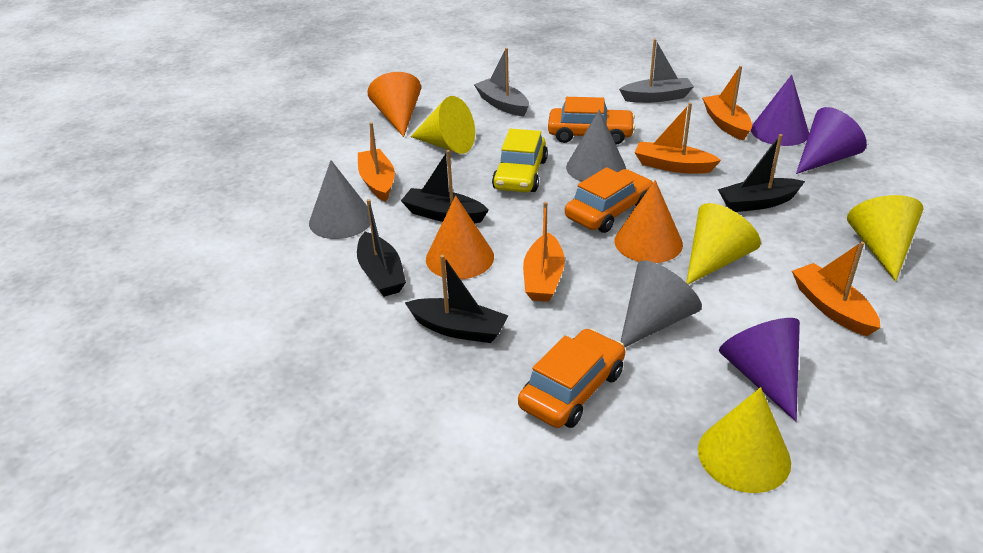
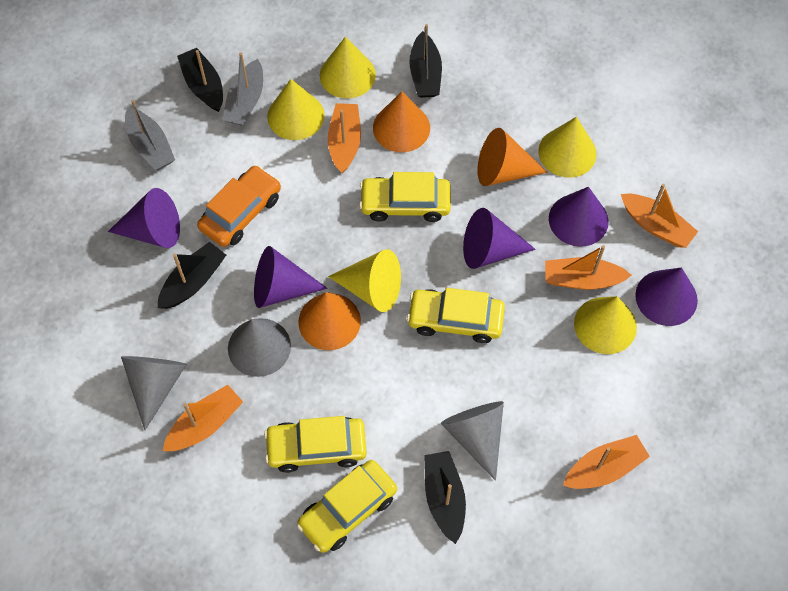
orange car: [518,329,625,428] [548,97,635,144] [565,167,653,233] = 3 -> [197,165,281,247] = 1
purple cone: [719,318,800,421] [751,75,809,146] [796,107,867,174] = 3 -> [108,188,180,248] [254,246,328,308] [463,208,536,269] [549,187,609,247] [635,267,698,326] = 5
yellow car: [492,129,548,192] = 1 -> [264,416,367,473] [297,460,397,553] [359,172,451,222] [407,288,505,343] = 4
yellow cone: [410,96,475,154] [686,203,761,284] [698,387,791,493] [847,195,924,282] = 4 -> [267,79,325,140] [320,37,376,99] [328,249,401,312] [538,117,597,178] [574,296,637,354] = 5

